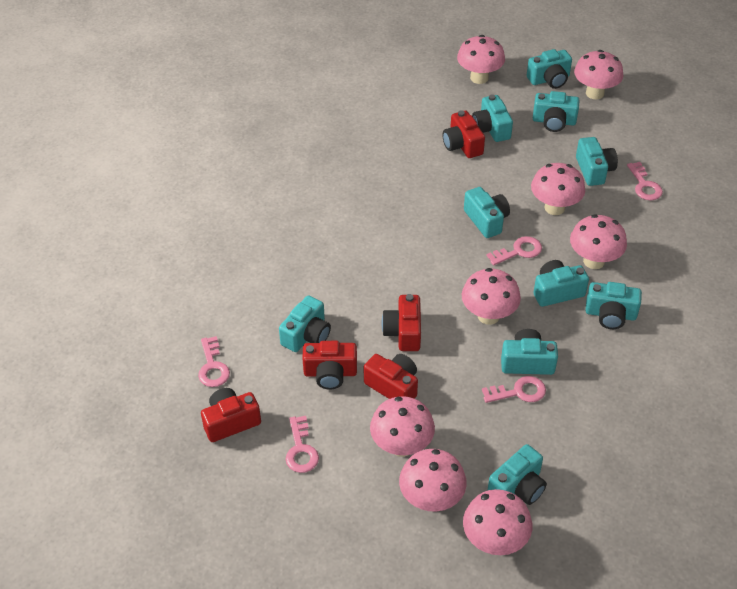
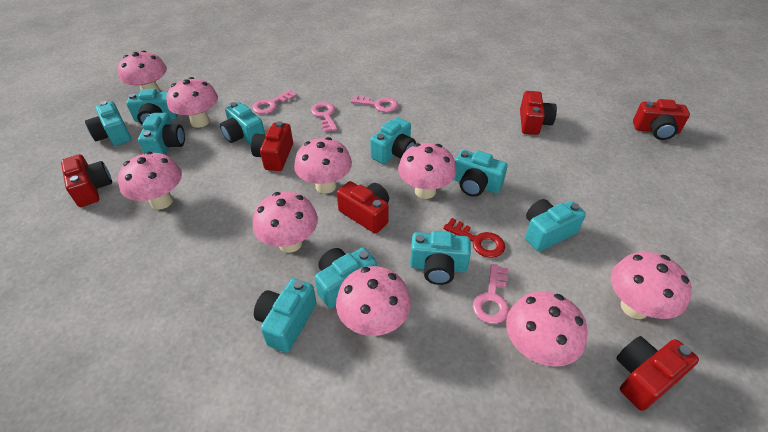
pink key: [198,336,230,387] [286,416,319,473] [482,376,546,403] [487,236,542,265] [627,162,663,201] = 5 -> [253,90,297,114] [311,102,338,132] [351,95,398,112] [473,264,509,324] = 4
pink mushroom: [370,396,435,457] [399,449,467,511] [457,35,505,84] [462,268,521,325] [463,489,532,555] [531,163,585,215] [570,214,627,269] [574,50,623,99] = 8 -> [117,50,167,92] [118,151,182,210] [166,77,218,128] [253,192,318,253] [294,137,352,194] [336,266,411,336] [398,143,456,199] [506,291,588,367] [611,252,692,319] = 9
red camera: [201,388,261,442] [302,341,357,390] [364,354,418,399] [382,294,421,351] [443,110,485,158] = 5 -> [61,154,112,207] [251,121,293,171] [337,181,389,233] [520,91,557,135] [616,336,699,411] [633,99,690,140] = 6
red key: none = 0 -> [443,218,505,258] = 1

